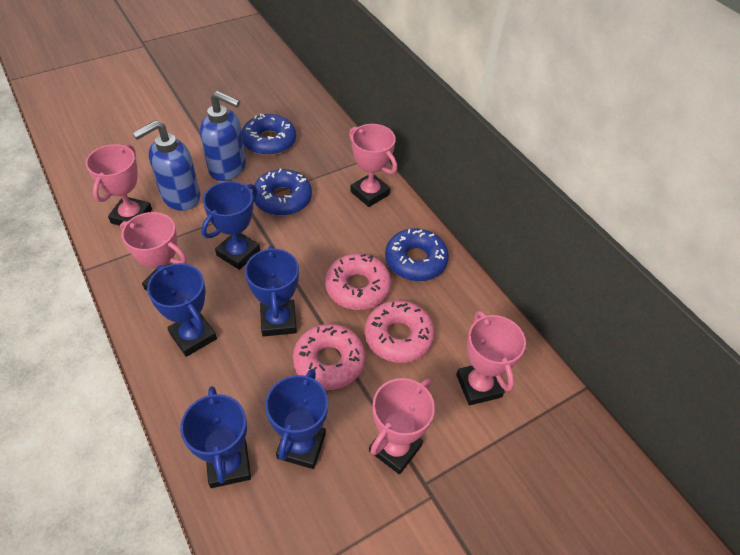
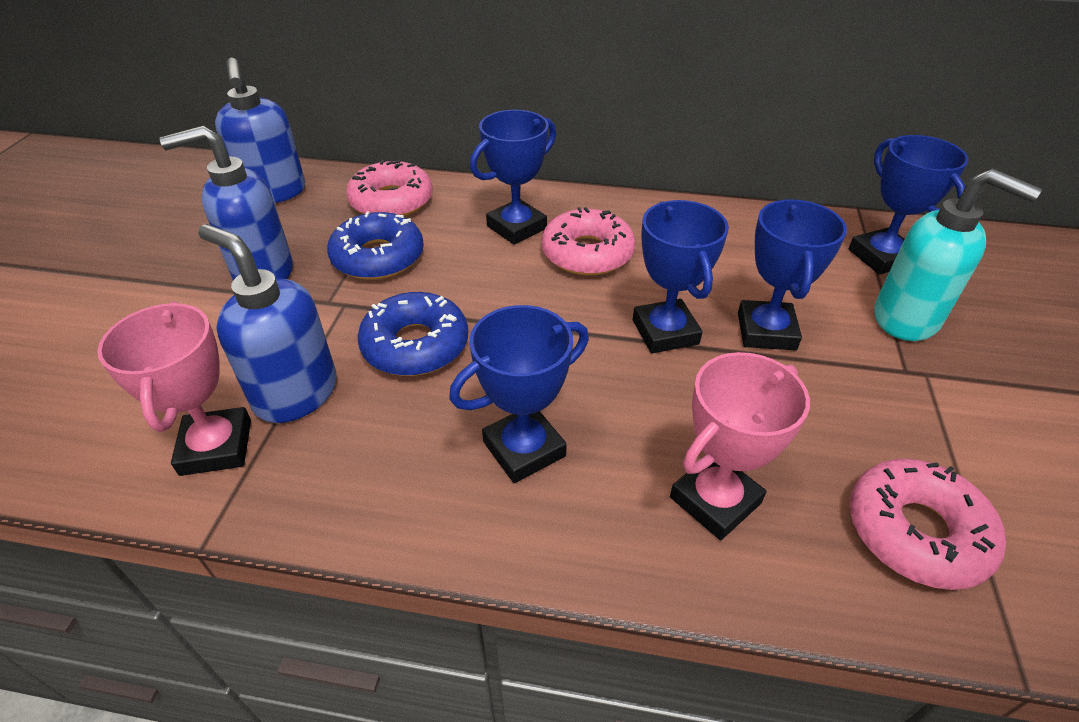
blue donut: [242,113,296,155] [252,169,312,216] [385,228,449,281] = 3 -> [327,212,424,280] [357,292,468,376] = 2
blue soap dispenser: [132,120,200,211] [200,91,246,181] = 2 -> [160,126,293,280] [198,224,337,423] [215,58,305,203] = 3
pink trophy: [86,144,152,226] [120,212,187,291] [349,124,397,207] [369,378,435,474] [456,311,526,405] = 5 -> [97,301,251,476] [670,352,810,540] = 2
turquoise soap dispenser: none = 0 -> [874,168,1042,341] = 1

